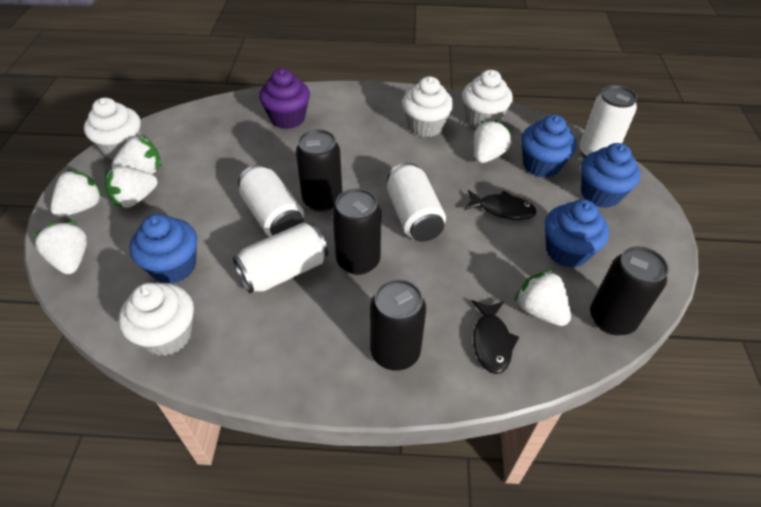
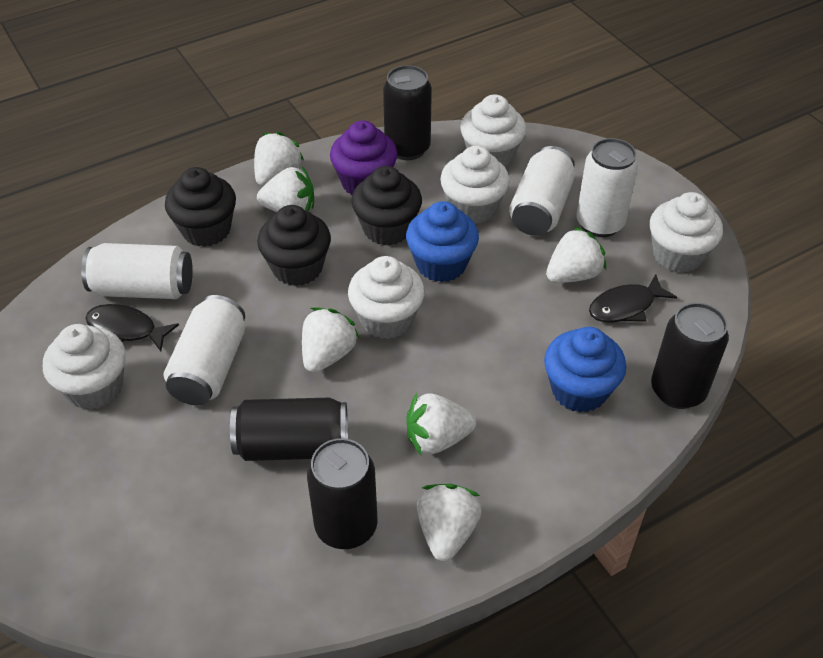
black cupcake: none = 0 -> [165,167,236,247] [257,205,331,286] [351,166,422,245] = 3
blue cupcake: [130,214,197,284] [521,114,577,178] [544,199,609,268] [581,143,641,208] = 4 -> [406,201,479,282] [544,327,626,412] = 2
white cupcake: [84,98,141,160] [119,283,194,356] [402,76,453,137] [462,70,513,128] = 4 -> [43,324,126,410] [348,256,425,339] [440,146,510,224] [460,95,526,167] [650,192,723,273] = 5

